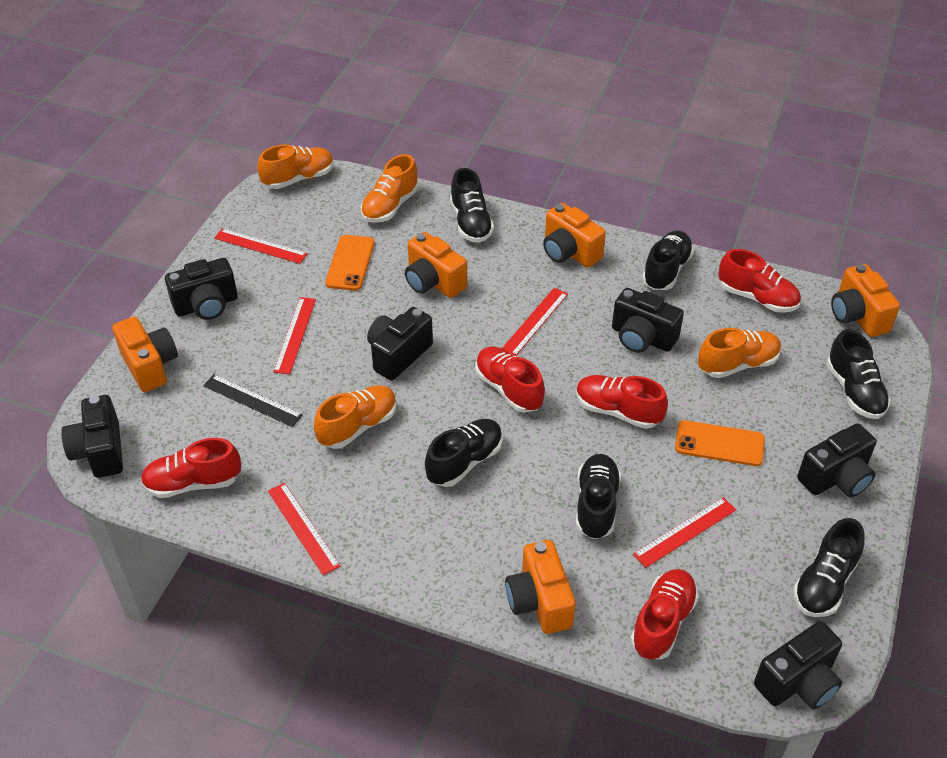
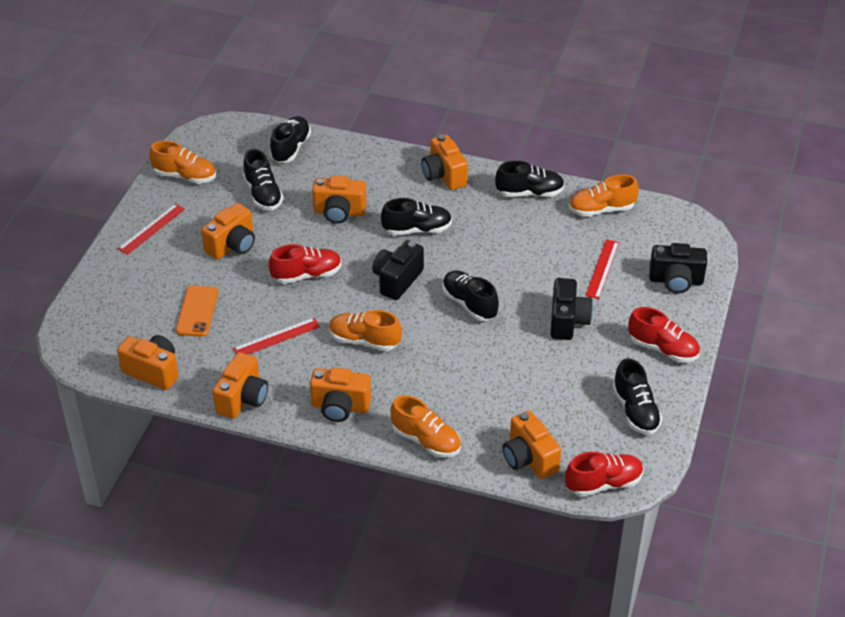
black camera: [61,395,123,478] [165,258,238,320] [367,307,433,380] [612,288,684,353] [754,621,842,709] [797,423,877,497] = 6 -> [372,240,424,300] [550,278,593,340] [649,243,707,293] = 3
black ruler: [203,374,303,427] = 1 -> none = 0
orange camera: [112,317,178,392] [405,232,467,298] [505,540,576,634] [543,203,606,268] [831,264,900,337] = 5 -> [117,335,179,390] [201,203,255,260] [212,352,268,419] [310,367,371,422] [312,175,367,224] [421,135,468,190] [503,410,561,479] = 7
orange phone: [325,235,375,291] [675,420,765,466] = 2 -> [176,286,218,337] = 1
red ruler: [214,228,307,264] [268,483,340,575] [273,297,316,374] [502,288,568,356] [633,497,736,568] = 5 -> [118,204,185,255] [233,318,320,354] [585,239,619,299] = 3
red shoe: [141,438,241,498] [475,347,545,413] [576,375,668,429] [631,569,699,659] [718,249,801,313] = 5 -> [269,244,342,284] [565,452,643,497] [628,307,700,362] = 3

